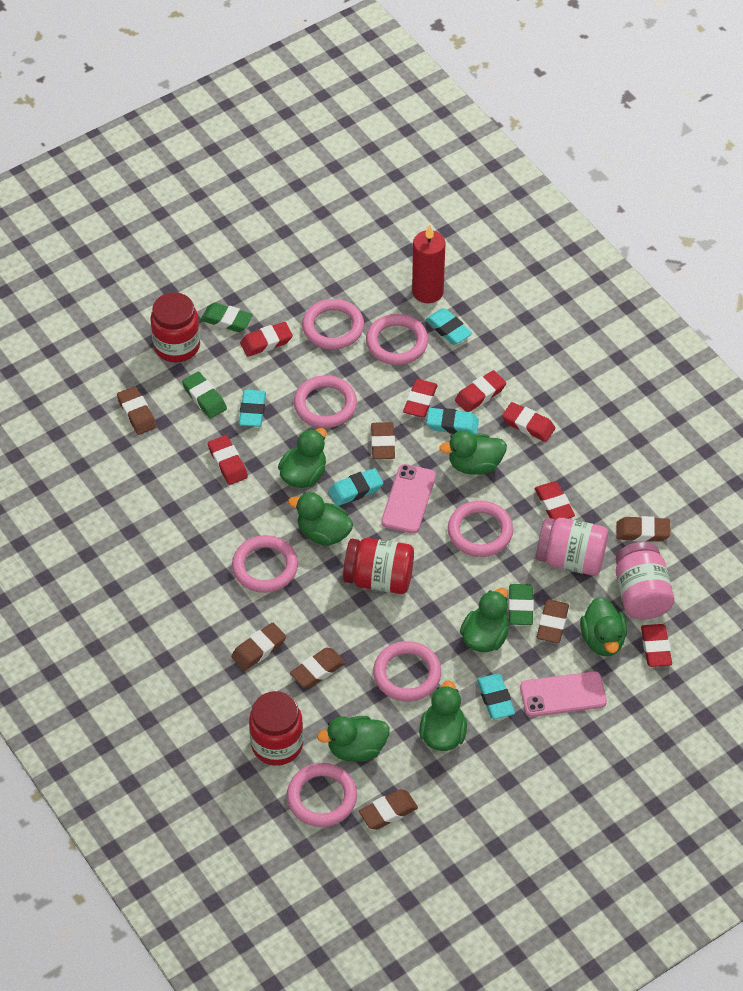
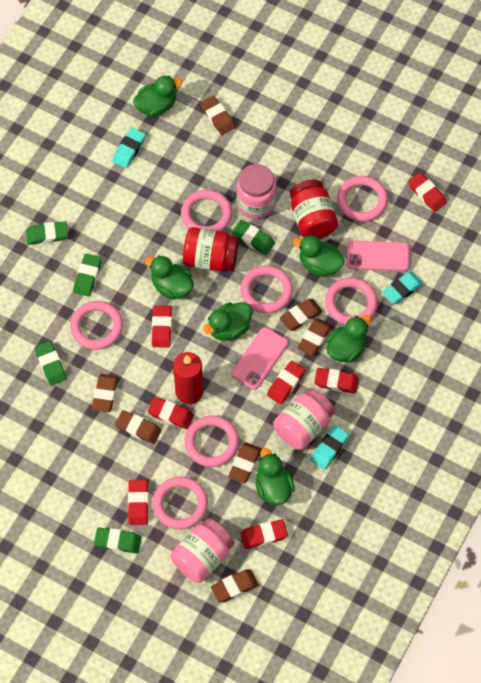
green duck: [278,428,327,488] [288,492,353,546] [317,716,390,762] [419,680,467,751] [439,430,507,475] [460,588,509,652] [580,597,627,656] = 7 -> [133,76,182,117] [145,255,194,300] [203,302,252,341] [255,448,295,505] [293,235,345,277] [326,315,371,363] = 6
green eraser: [182,372,227,419] [201,303,253,332] [508,584,534,625] = 3 -> [26,221,68,245] [35,341,67,386] [73,253,101,297] [94,527,142,554] [232,220,275,255] = 5
pink jar: [536,518,608,576] [616,542,674,619] = 2 -> [170,518,234,583] [237,164,276,219] [273,388,335,450] = 3
red jar: [150,292,200,362] [249,691,303,766] [343,538,414,594] = 3 -> [183,227,239,271] [290,180,338,239] = 2
turquoise eraser: [239,390,266,427] [328,468,383,506] [425,308,472,345] [426,408,479,434] [477,674,515,719] = 5 -> [112,128,146,168] [310,425,349,470] [382,272,423,304] = 3

